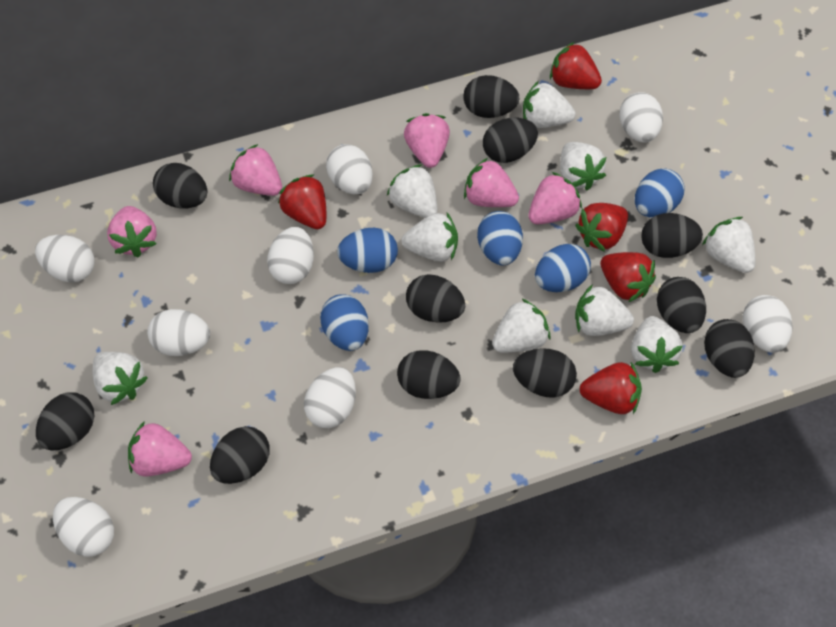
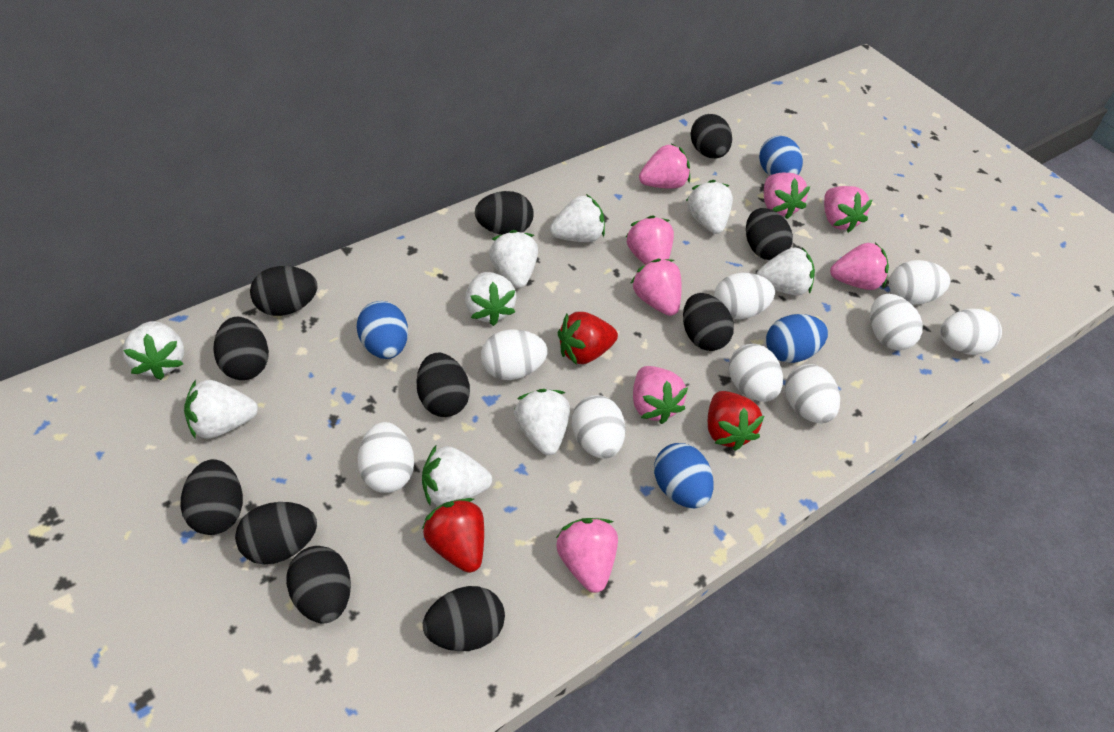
blue egg: [320,294,369,351] [337,228,398,273] [477,211,523,265] [535,244,591,292] [635,168,684,218] = 5 -> [357,301,408,359] [654,443,714,508] [759,136,803,176] [766,314,828,363] = 4
pink strawberry: [107,206,157,258] [128,421,192,476] [229,144,282,196] [404,113,450,168] [464,158,519,207] [528,172,582,225] = 6 -> [556,518,618,593] [626,215,674,265] [630,259,682,316] [633,366,688,424] [639,143,690,189] [764,173,810,219] [824,186,872,233] [830,242,889,290] = 8
red strawberry: [278,175,326,229] [550,42,602,89] [575,203,628,252] [579,362,642,414] [600,252,656,302] = 5 -> [422,498,484,573] [557,312,618,365] [708,391,764,451] = 3
white egg: [35,235,95,282] [53,497,114,557] [147,309,210,356] [267,227,314,284] [304,367,356,428] [326,144,373,194] [619,92,663,143] [742,295,793,353] = 8 -> [358,422,414,493] [481,329,548,380] [571,395,626,459] [714,273,775,319] [729,344,783,402] [785,364,840,424] [870,294,923,350] [889,260,950,305] [940,309,1002,355] = 9

